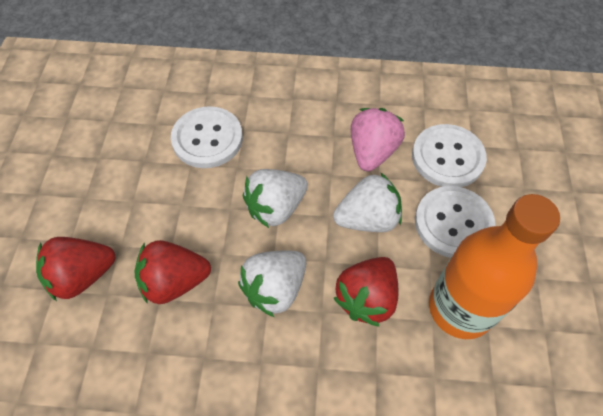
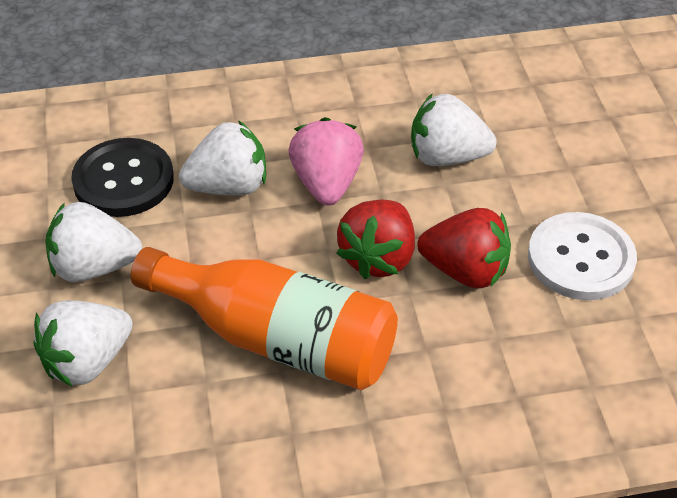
black button: none = 0 -> [71,138,174,217] = 1
red strawberry: [36,237,115,301] [135,240,211,304] [334,257,398,327] = 3 -> [336,200,415,279] [417,208,511,289] = 2
white button: [171,106,243,168] [412,124,487,187] [415,186,496,258] = 3 -> [528,212,637,300] = 1
white strawberry: [238,251,306,317] [243,169,308,228] [333,172,402,232] = 3 -> [33,300,133,387] [45,202,142,282] [179,120,266,195] [411,93,497,166] = 4

